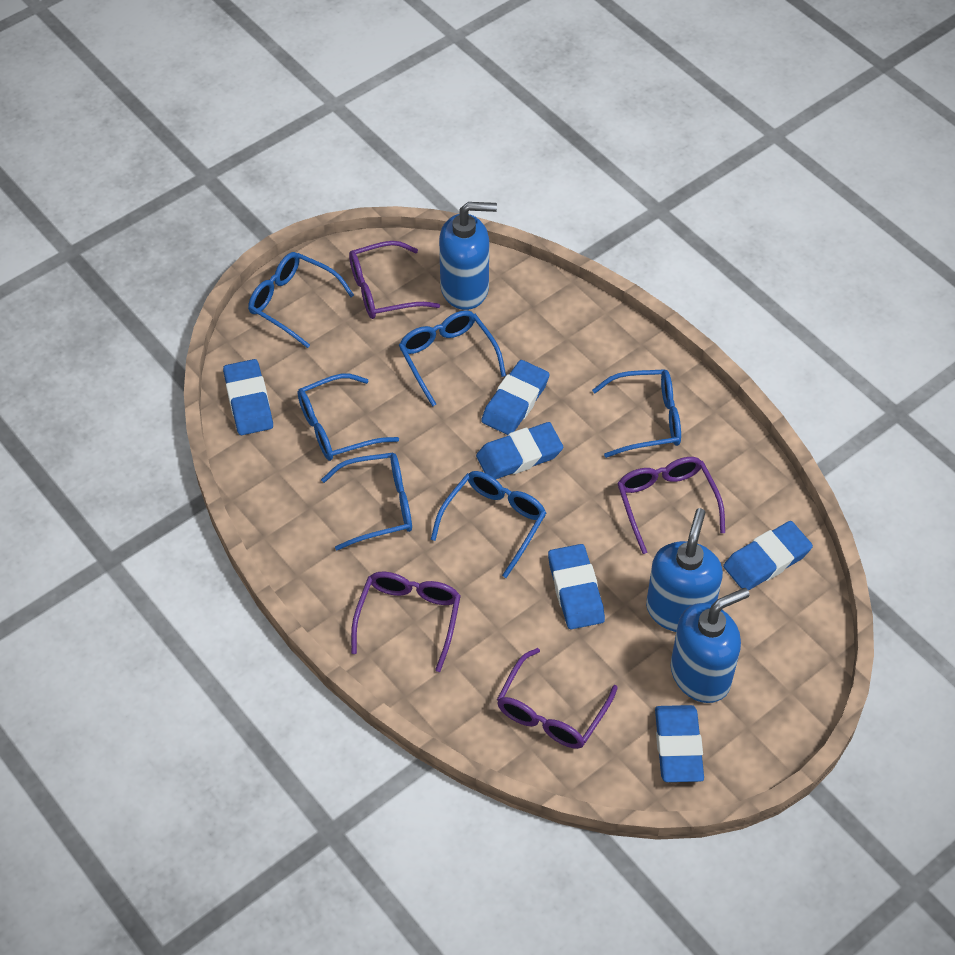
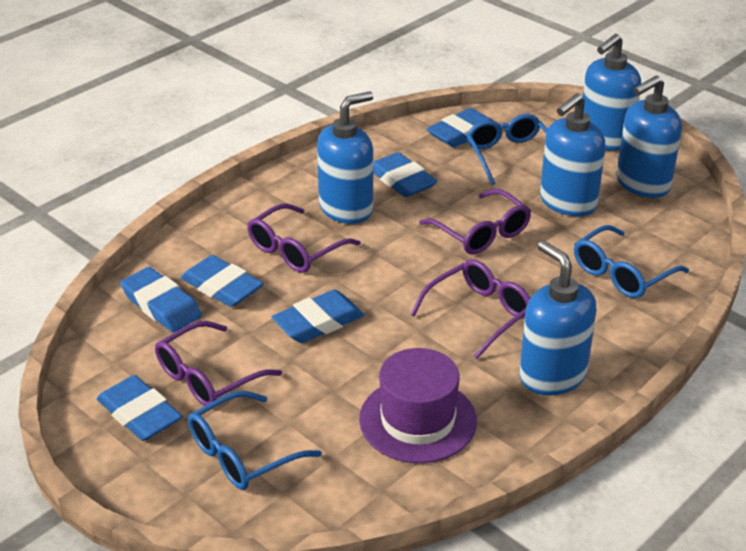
blue glasses: [248,252,354,348] [297,374,399,461] [321,453,412,550] [399,310,506,407] [431,471,546,578] [592,369,681,458] = 6 -> [188,391,322,490] [467,114,548,185] [574,225,689,298] = 3
blue soap dispenser: [439,202,497,310] [646,508,723,632] [671,588,749,703] = 3 -> [317,91,373,224] [519,241,597,396] [540,93,606,216] [583,34,641,151] [617,76,682,198] = 5
purple hat: none = 0 -> [359,348,477,463] = 1

